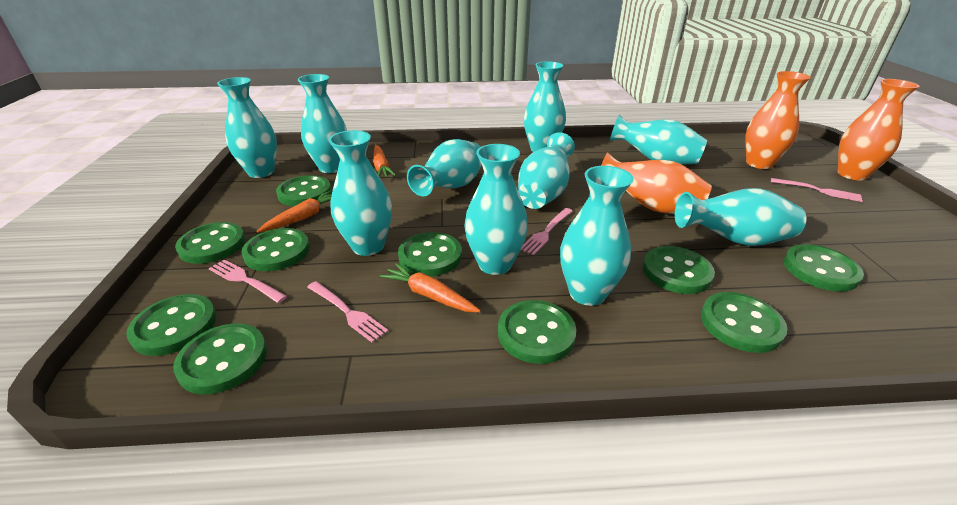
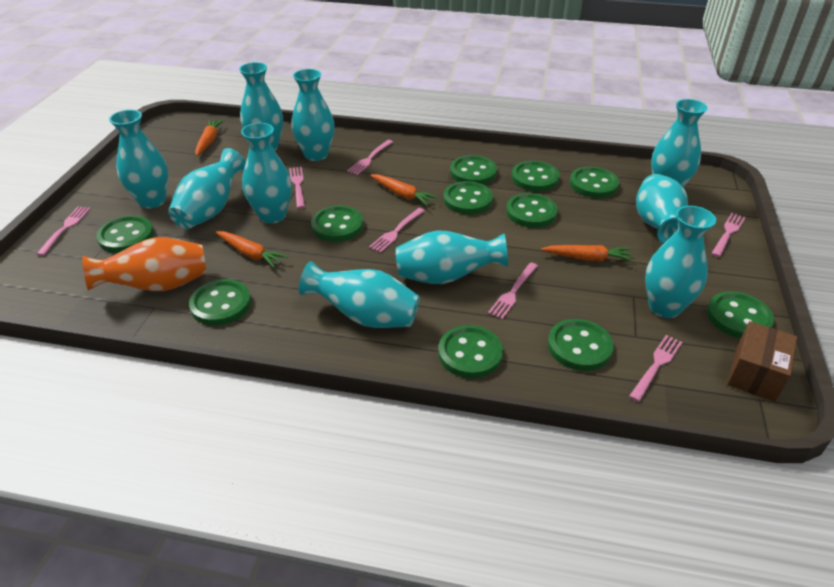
brown box: none = 0 -> [727,321,797,402] = 1
green button: [126,294,217,356] [173,323,267,394] [175,222,245,264] [241,228,310,271] [276,175,331,206] [398,232,462,276] [498,300,576,364] [643,246,715,294] [701,292,787,353] [784,244,864,292] = 10 -> [96,216,154,253] [189,279,251,325] [311,206,363,242] [438,325,503,378] [443,181,493,214] [450,155,497,185] [506,193,558,228] [511,161,560,192] [548,319,614,371] [570,167,619,198] [707,291,774,338] = 11
orange carrot: [257,191,332,233] [373,145,396,177] [380,263,481,312] = 3 -> [195,120,224,156] [216,231,288,268] [370,174,438,206] [541,245,633,261] = 4
orange vase: [601,152,712,214] [745,71,811,169] [838,79,919,180] = 3 -> [82,237,206,291] = 1
pink fork: [208,259,287,303] [307,281,388,343] [521,208,572,255] [771,178,863,202] = 4 -> [36,207,91,256] [289,167,305,208] [347,140,393,175] [369,208,425,253] [488,262,538,319] [629,335,682,402] [711,213,746,257] = 7

